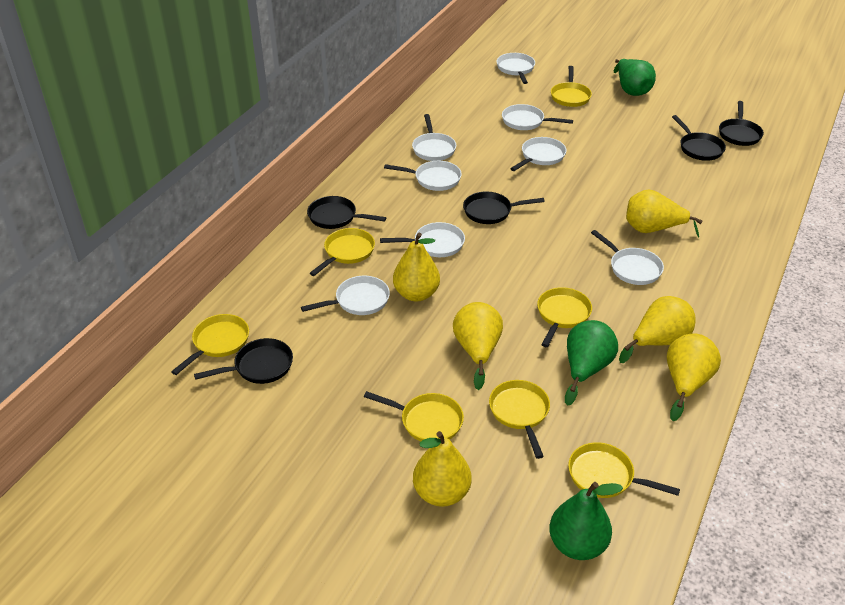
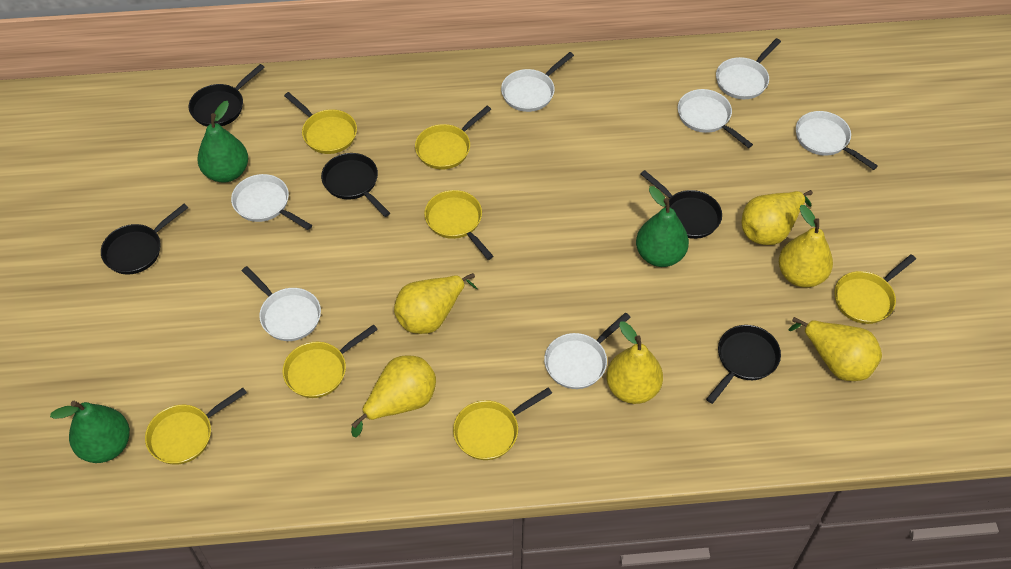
white pan: [301,276,390,315] [380,222,465,257] [384,161,462,191] [412,114,456,161] [496,53,535,84] [502,104,573,130] [510,137,566,171] [591,230,664,285] = 8 -> [231,174,312,230] [242,266,321,341] [501,52,574,112] [544,313,631,389] [678,89,753,148] [716,38,781,99] [796,111,878,170] = 7

